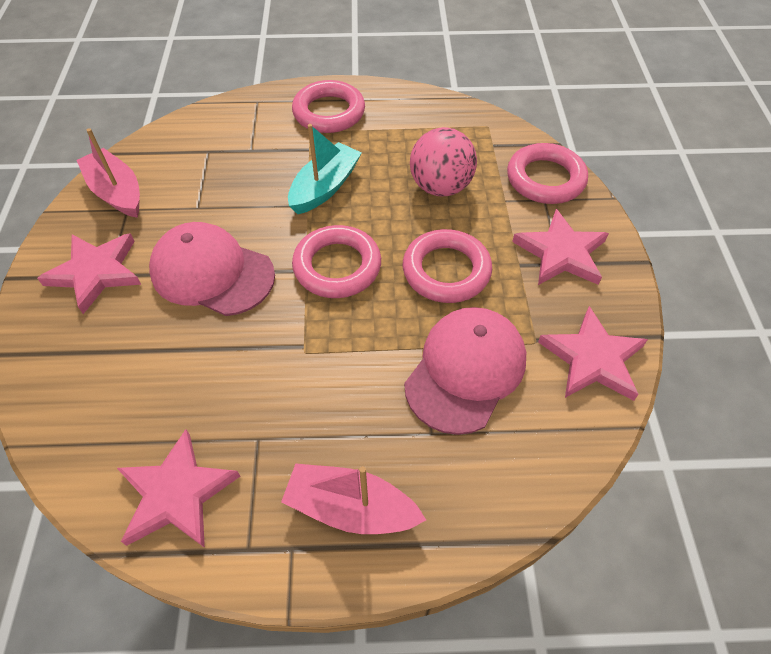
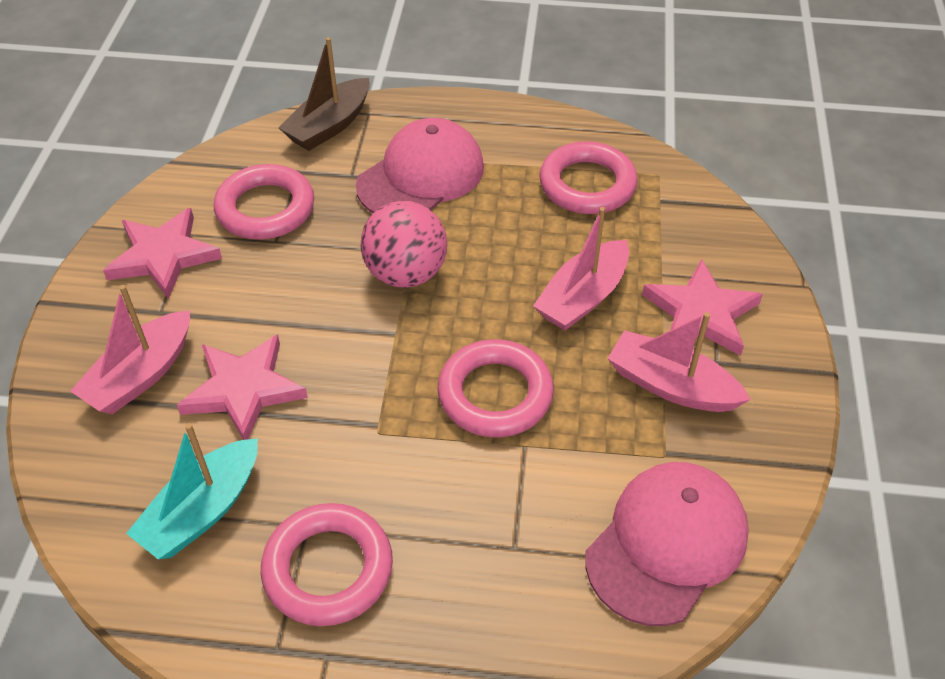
brown boat: none = 0 -> [278,37,370,151] = 1
pink boat: [77,128,140,218] [281,463,426,534] = 2 -> [70,285,190,414] [533,207,629,331] [607,312,751,412] = 3
pink star: [37,233,141,314] [117,429,240,548] [512,209,609,285] [538,306,648,401] = 4 -> [103,208,222,299] [177,335,308,440] [642,259,763,356] = 3

